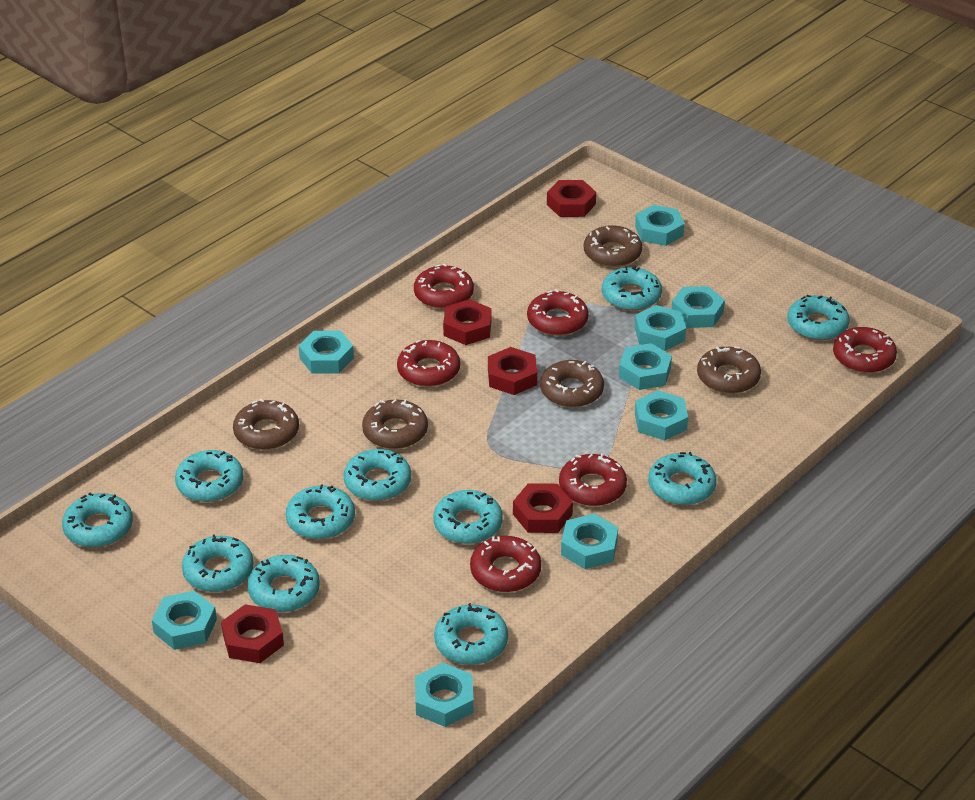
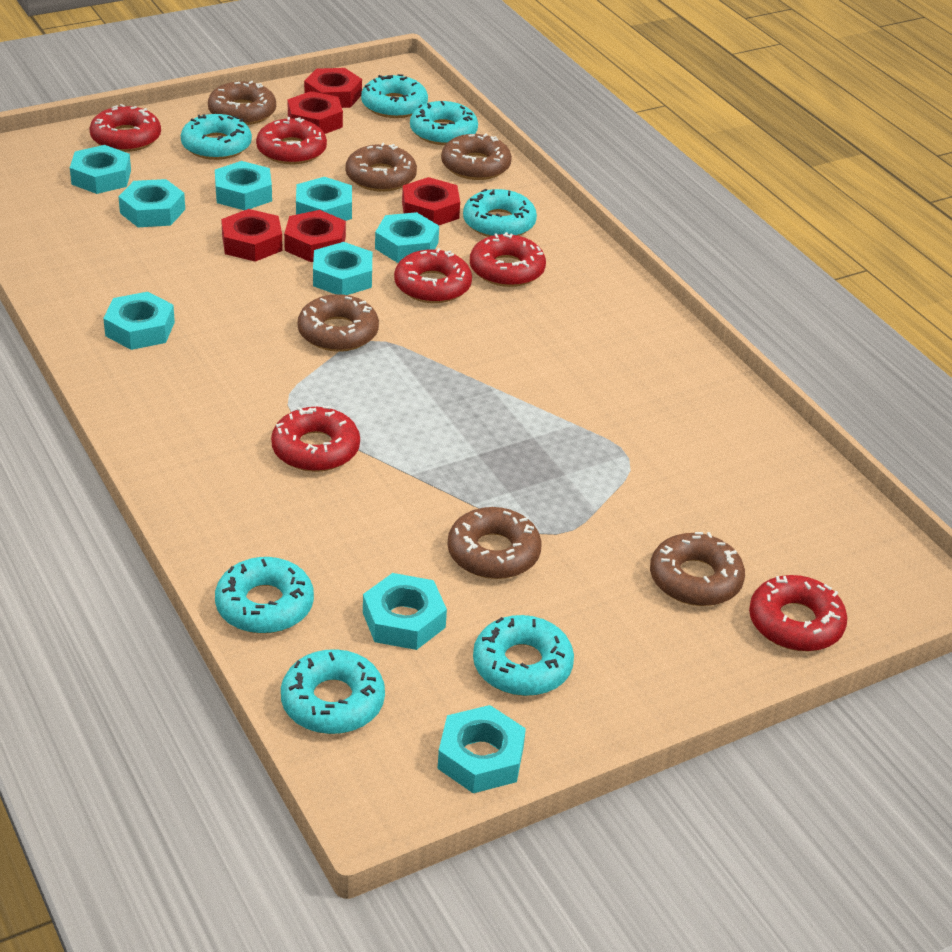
brown donut: [233,399,299,450] [362,399,428,449] [540,360,604,408] [584,225,642,267] [697,346,761,394] = 5 -> [208,81,276,125] [298,294,379,352] [346,143,417,192] [441,133,512,180] [448,507,542,579] [650,532,745,606] = 6
turquoise donut: [62,492,133,547] [175,450,244,502] [182,534,254,592] [247,555,320,612] [286,484,355,539] [344,449,411,501] [433,490,503,544] [434,603,508,665] [602,266,662,311] [648,452,716,505] [787,294,850,340] = 11 -> [181,114,252,160] [215,557,314,634] [281,649,385,734] [361,74,428,118] [410,101,478,145] [463,189,537,237] [473,615,574,696] = 7

